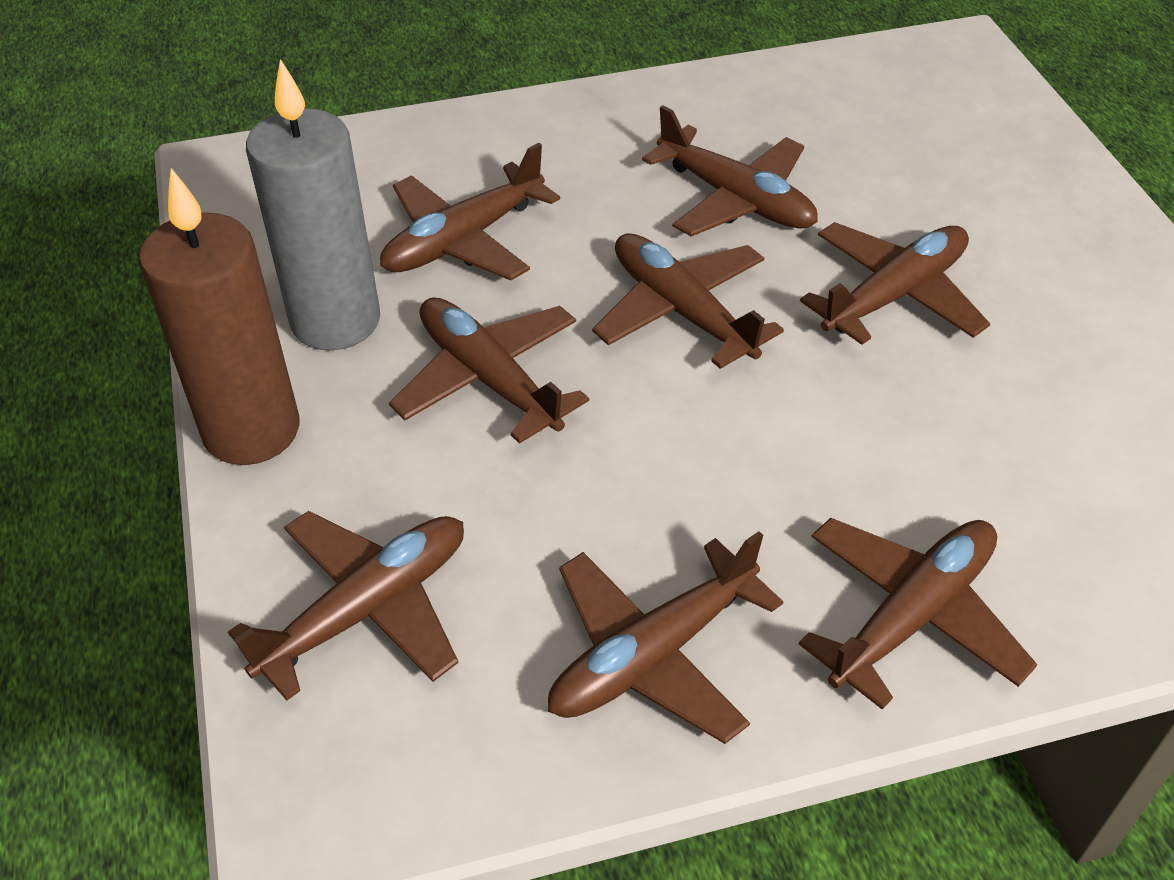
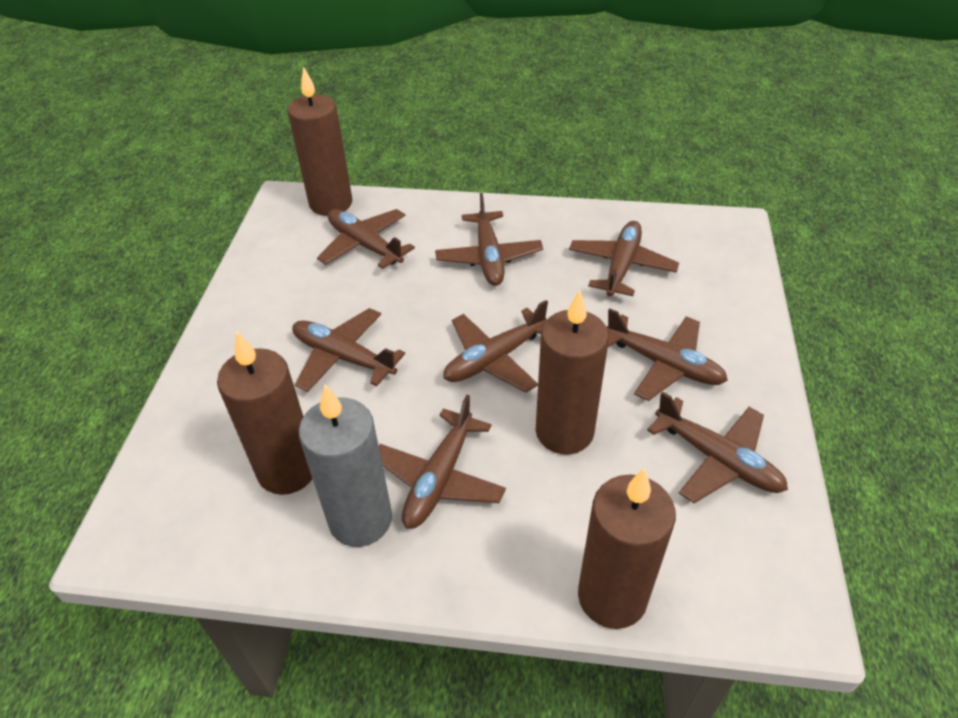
brown candle: [139,168,299,465] = 1 -> [217,331,312,495] [288,66,352,216] [536,289,609,455] [578,468,676,629] = 4

